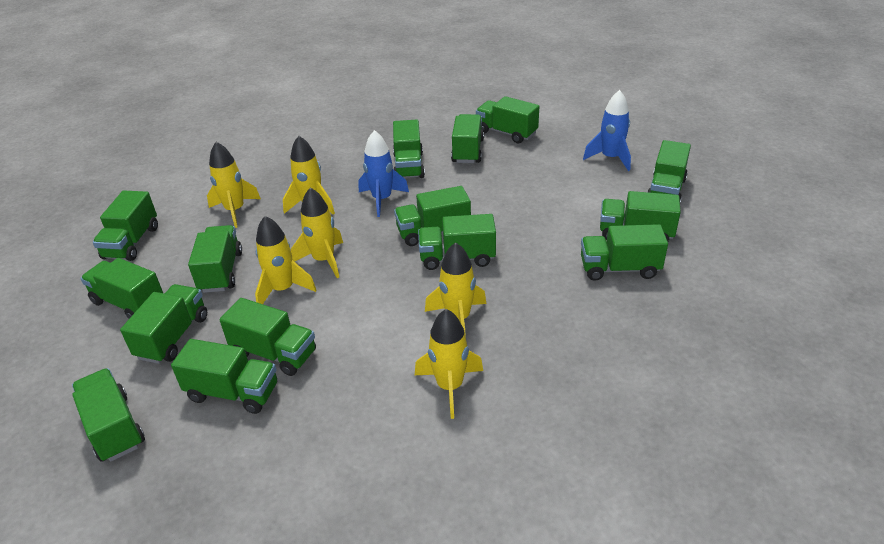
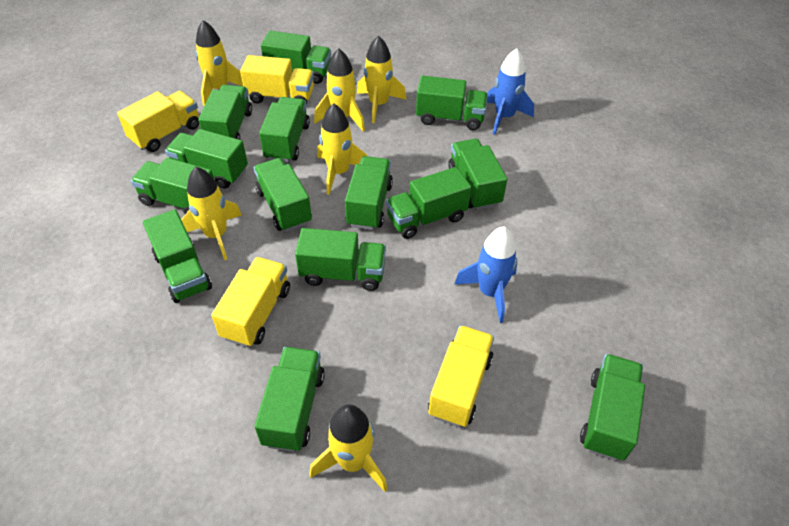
green truck: [72,368,145,462] [80,258,163,319] [93,190,158,261] [120,284,207,364] [171,339,277,414] [188,225,242,293] [219,298,316,376] [393,119,425,178] [394,186,471,246] [418,214,496,270] [451,114,484,163] [476,96,539,143] [581,224,668,281] [600,191,681,241] [647,140,691,203] = 15 -> [131,158,214,214] [143,209,212,303] [165,129,248,189] [198,85,252,140] [253,158,312,232] [254,347,325,452] [259,97,310,162] [261,31,331,84] [295,228,386,291] [345,156,393,230] [386,167,472,239] [416,76,488,130] [448,139,507,210] [580,354,645,461] = 14
yellow truck: none = 0 -> [117,91,199,152] [211,257,290,347] [240,55,314,104] [428,325,494,427] = 4

